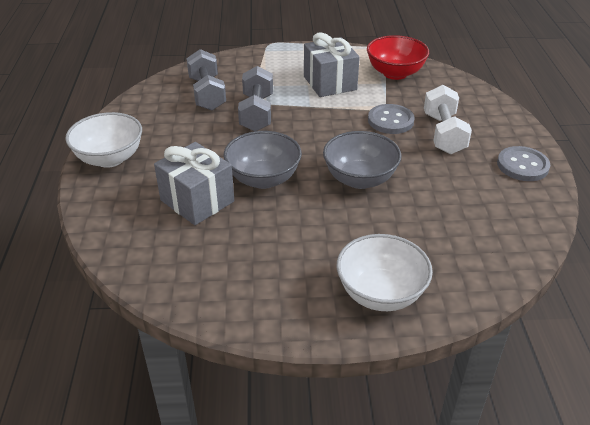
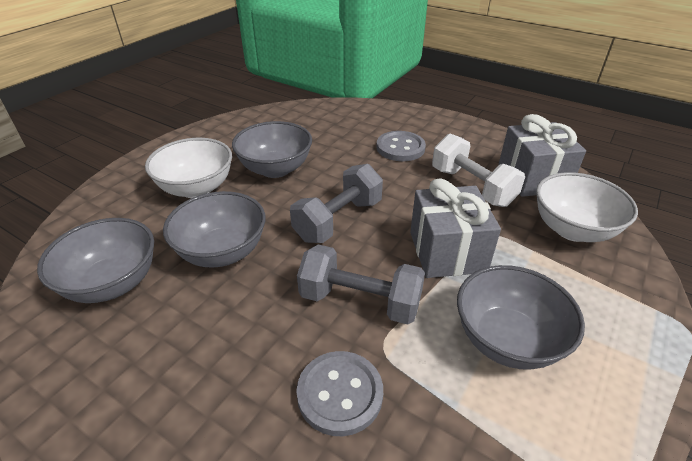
grey bowl: [224,131,302,189] [323,131,401,189] = 2 -> [37,218,154,303] [163,191,266,267] [232,121,312,178] [457,265,585,370] = 4
red bowl: [367,35,429,80] = 1 -> none = 0

